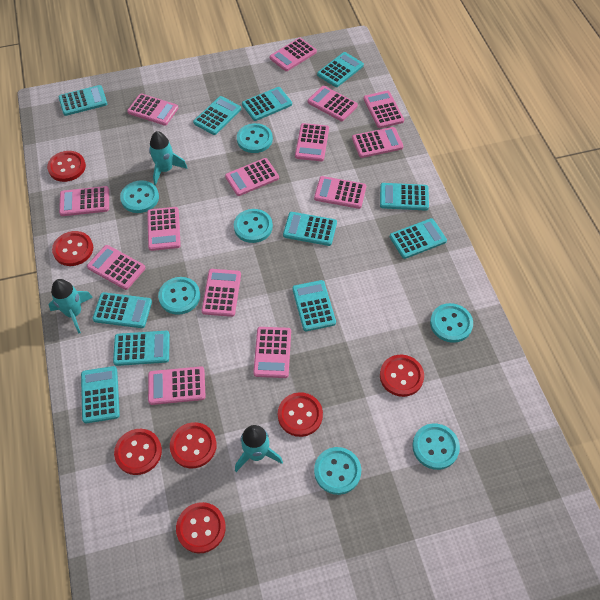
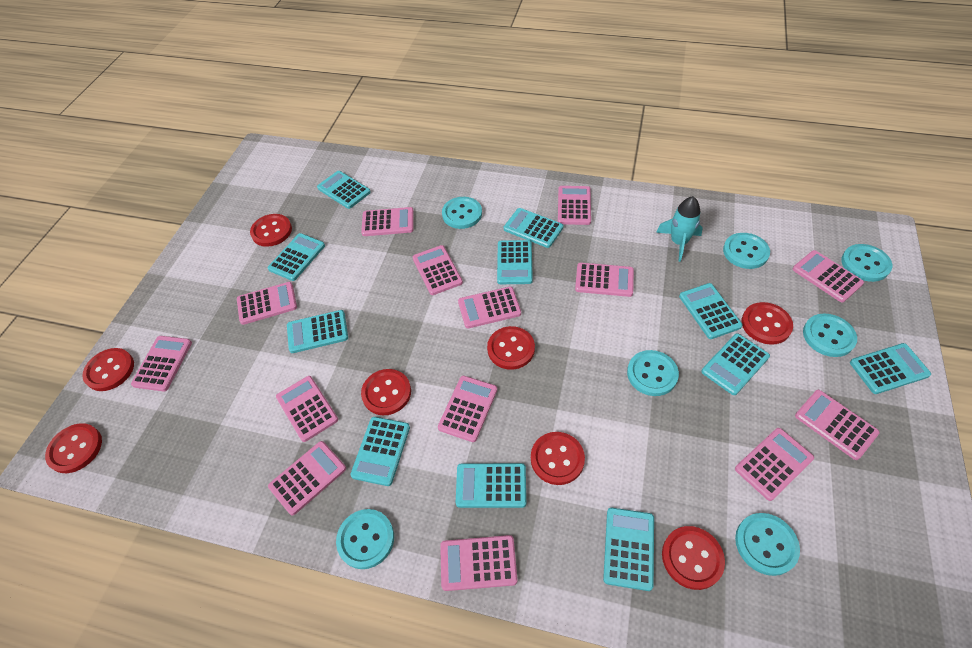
red button: [47,151,86,182] [52,231,93,266] [114,429,162,475] [170,422,217,468] [176,502,226,553] [278,392,323,437] [380,355,424,397] = 7 -> [45,423,102,473] [82,348,134,391] [250,214,292,247] [361,369,411,415] [487,326,535,370] [531,432,585,485] [662,526,725,590] [742,302,793,345] = 8
turquoise rocket: [49,279,93,333] [149,131,187,185] [235,425,283,472] = 3 -> [656,196,703,262] = 1

